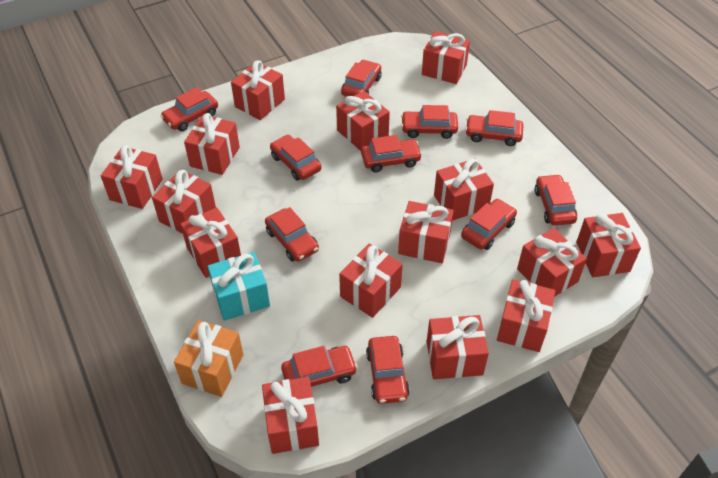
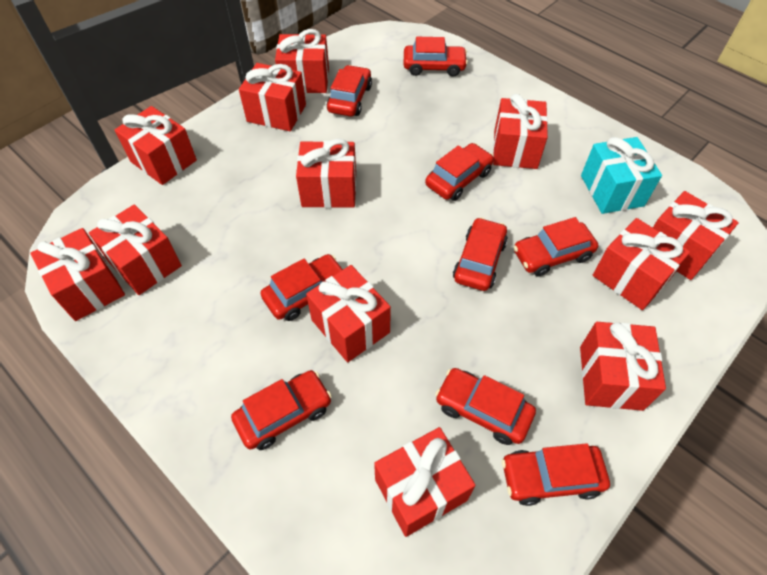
orange gift: [174,320,243,397] = 1 -> none = 0
red car: [160,87,218,131] [265,207,319,262] [270,135,322,181] [281,346,358,387] [341,60,381,97] [361,135,422,173] [366,336,410,404] [401,105,458,139] [461,199,517,250] [465,110,523,146] [535,174,577,225] = 11 -> [231,370,332,450] [260,254,343,321] [327,65,372,116] [403,37,468,77] [425,143,494,201] [435,368,536,445] [453,217,508,291] [502,443,610,506] [514,217,598,277] = 9
red gift: [101,145,163,209] [152,170,216,234] [180,207,241,278] [184,113,240,175] [231,60,285,120] [262,377,319,454] [336,91,390,151] [339,244,403,318] [398,201,454,263] [422,31,470,84] [427,315,489,379] [434,159,494,221] [497,279,555,352] [517,228,587,297] [576,213,641,277] = 15 -> [30,228,125,321] [89,204,182,295] [115,106,197,185] [239,63,306,131] [275,29,329,93] [296,139,356,208] [306,265,391,362] [374,427,475,537] [493,94,548,169] [580,322,666,411] [593,218,690,310] [653,191,739,280] = 12

